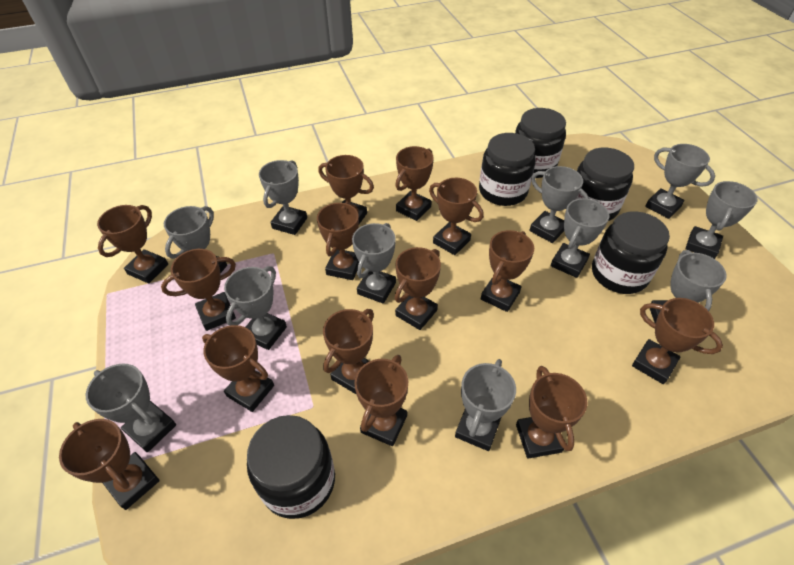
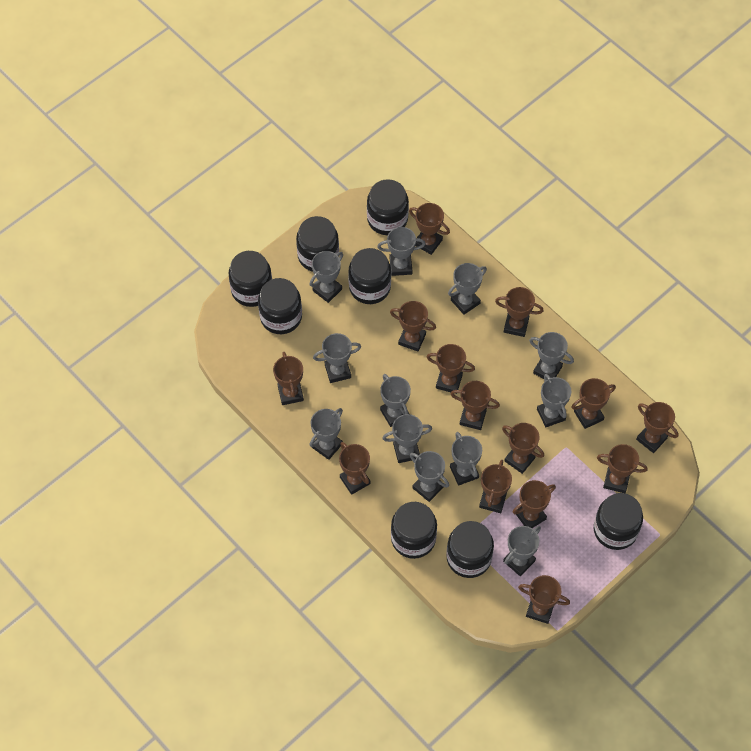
black jar: [247,415,335,519] [479,133,536,206] [515,108,566,178] [575,147,634,221] [592,211,670,294] = 5 -> [228,251,272,307] [258,278,302,334] [296,216,339,272] [348,248,391,304] [367,179,409,235] [391,502,437,559] [446,521,494,578] [594,493,643,550] = 8
grey trophy: [86,364,176,452] [164,206,227,273] [224,266,287,350] [259,160,307,235] [352,223,396,304] [455,359,516,451] [529,166,589,243] [550,198,609,278] [645,144,715,219] [650,250,727,323] [685,181,757,259] = 11 -> [309,251,343,303] [310,408,343,460] [313,333,361,383] [377,227,426,276] [380,374,411,427] [382,414,432,463] [410,451,449,502] [448,263,487,315] [450,432,482,486] [503,526,541,576] [529,332,574,379] [537,374,571,427] = 12

